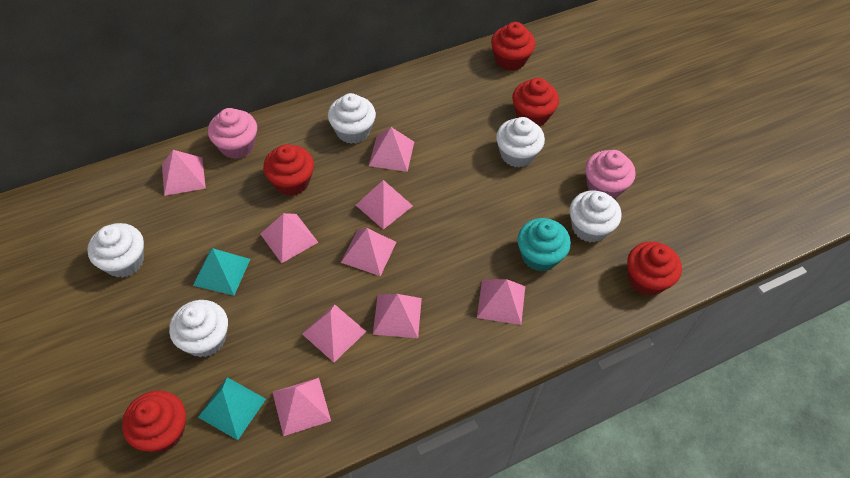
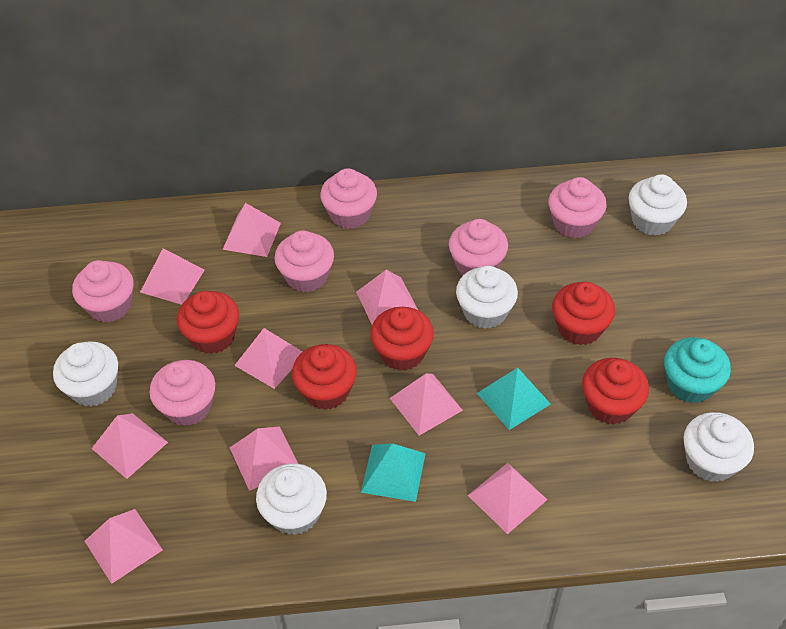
pink cupcake: [208,108,257,159] [585,150,636,199] = 2 -> [72,260,134,323] [150,360,215,426] [275,230,334,292] [320,168,377,229] [449,219,508,275] [549,177,607,238] = 6

